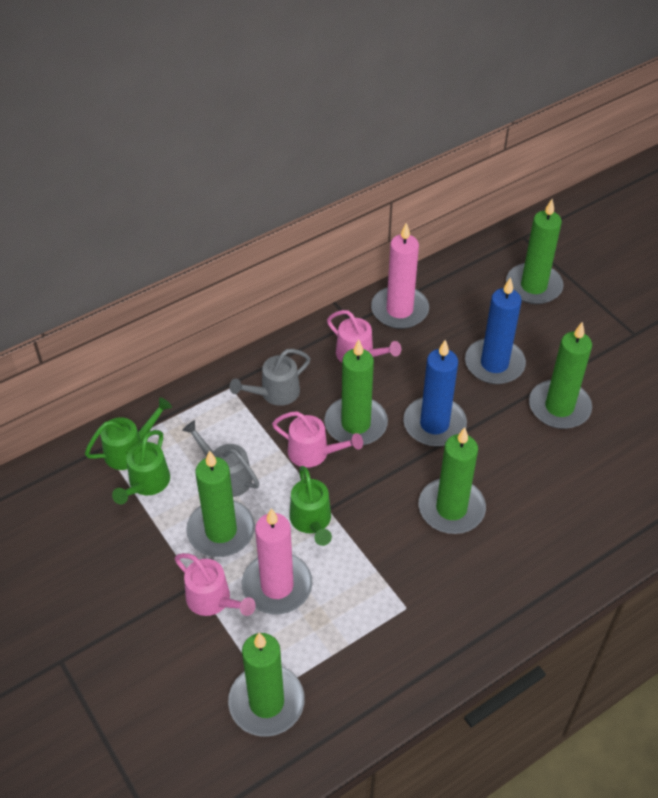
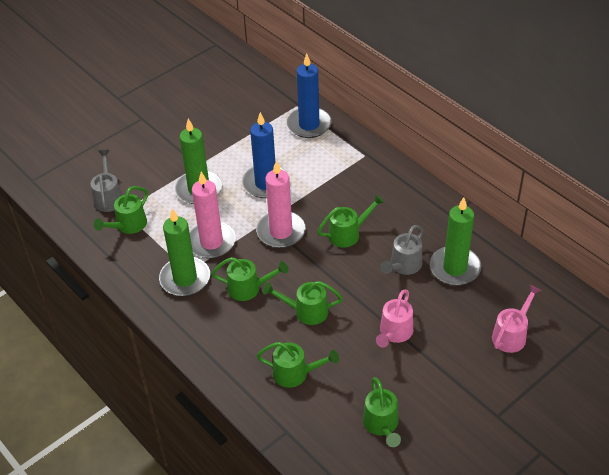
green candle: [186,450,255,557] [228,633,305,737] [324,339,388,445] [418,427,486,534] [506,199,564,304] [529,322,592,429] = 6 -> [159,208,210,296] [175,118,222,204] [430,197,481,286] = 3
green watering can: [85,397,172,470] [112,430,170,504] [289,466,332,546] = 3 -> [94,186,148,234] [211,257,288,301] [257,342,339,388] [263,281,343,325] [317,194,385,248] [363,377,401,447] = 6
pink watering can: [175,553,256,616] [272,411,363,468] [327,310,401,363] = 3 -> [376,289,413,348] [492,284,542,353] = 2

